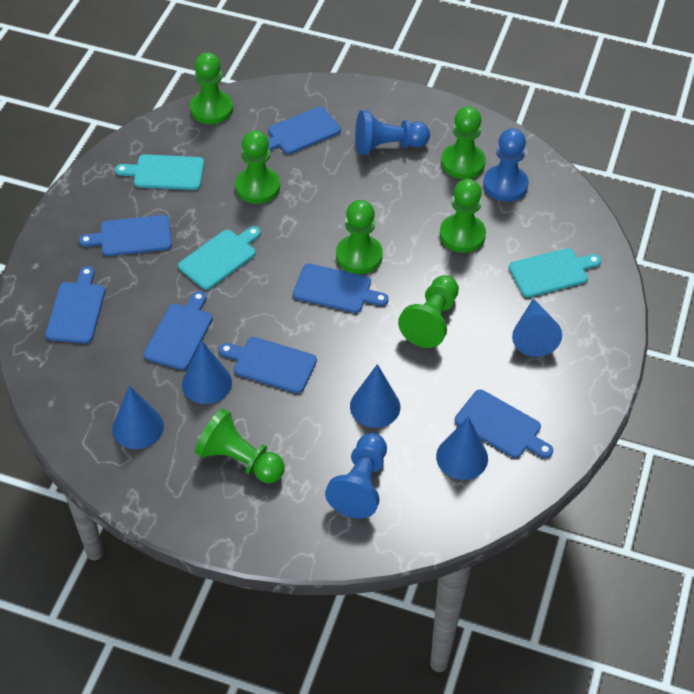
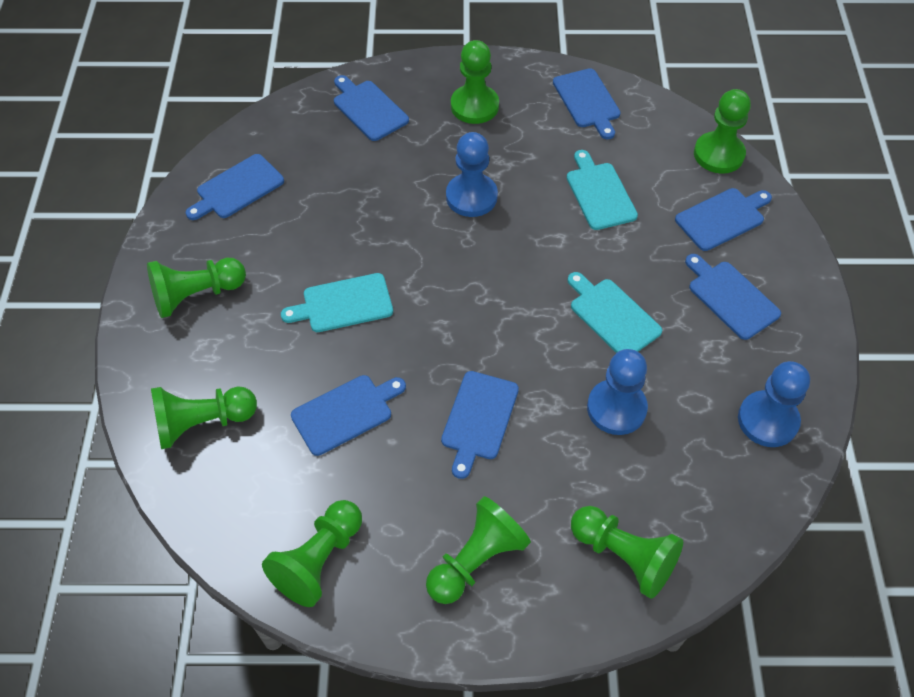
blue cone: [112,385,164,449] [182,340,232,404] [350,364,400,428] [436,416,488,480] [512,299,562,357] = 5 -> none = 0

